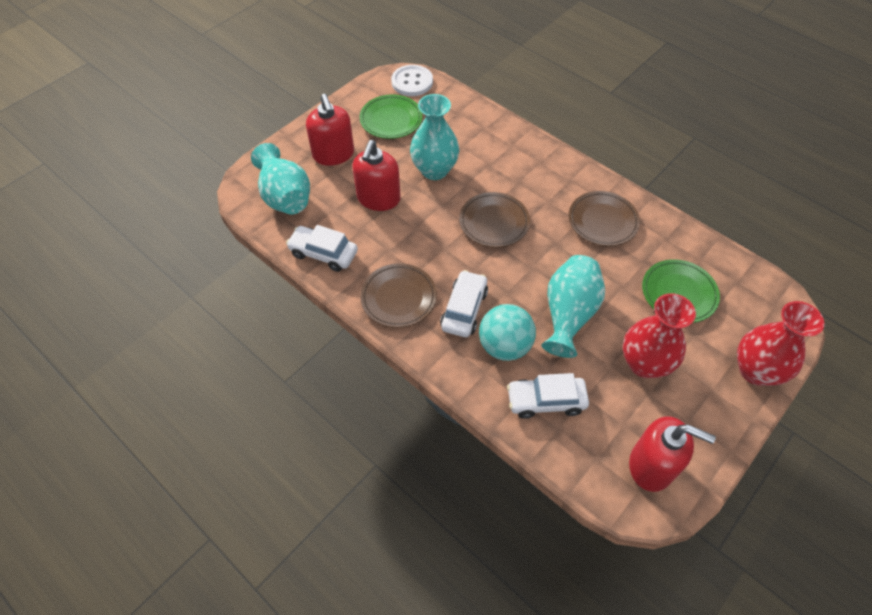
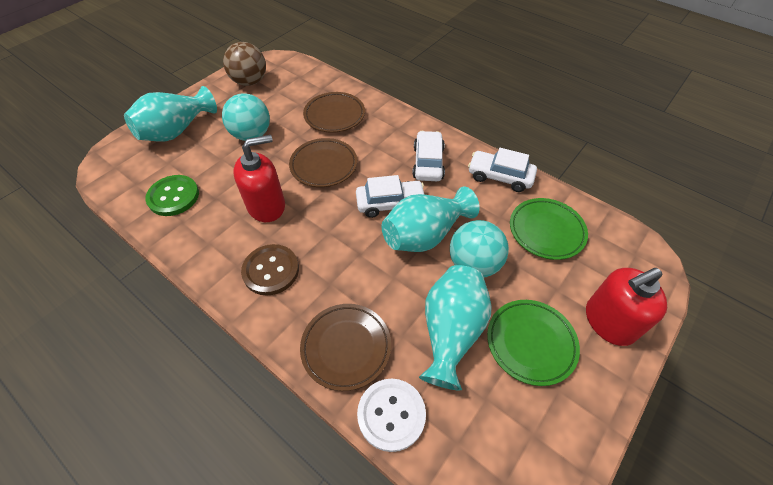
brown ball: none = 0 -> [223,42,266,86] = 1
brown button: none = 0 -> [241,244,299,295] = 1
green button: none = 0 -> [145,175,199,216] = 1
red soap dispenser: [306,94,354,166] [352,140,401,211] [629,416,716,492] = 3 -> [233,135,285,222] [586,268,667,346] = 2
red vase: [623,293,696,378] [737,301,824,386] = 2 -> none = 0
turquoise ball: [479,304,536,361] = 1 -> [222,94,270,141] [450,220,509,278] = 2

